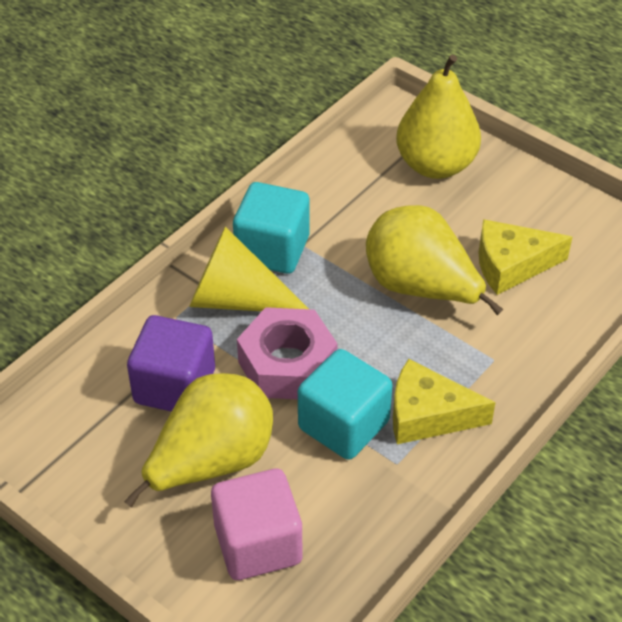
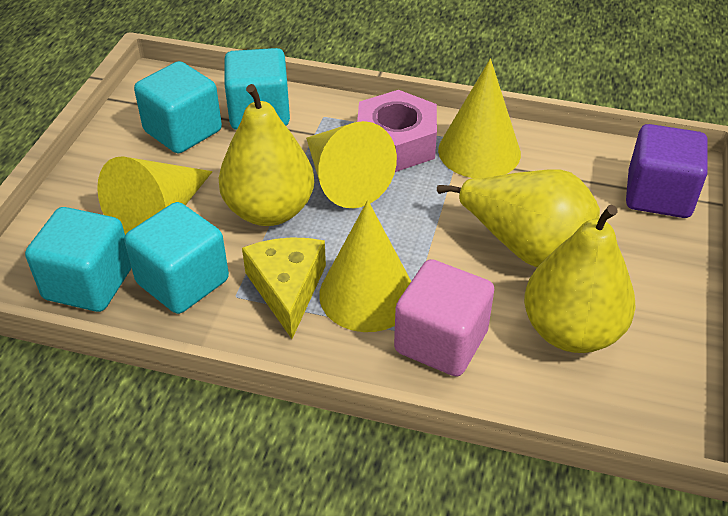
turquoise cube: [233,182,309,274] [298,349,392,460] = 2 -> [25,207,131,312] [124,202,229,314] [134,61,222,154] [224,48,290,130] = 4
yellow cheese: [393,359,496,444] [478,219,572,295] = 2 -> [242,237,326,339] = 1
yellow cone: [189,226,309,311] = 1 -> [97,156,213,235] [306,121,397,208] [319,200,411,332] [438,58,521,178] = 4

